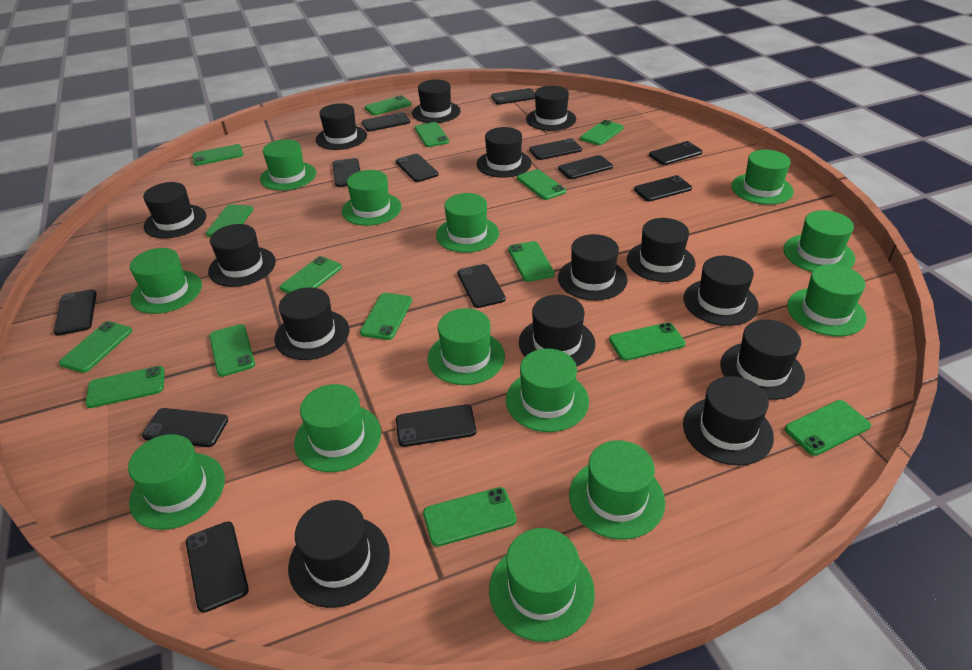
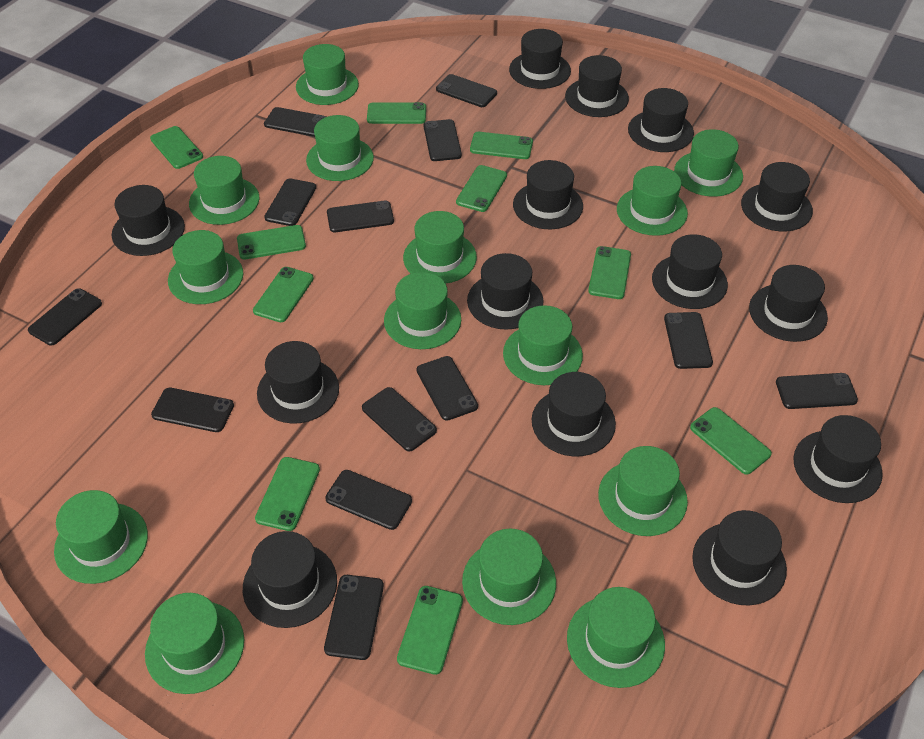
green hat: [128,434,225,530] [130,248,202,314] [260,139,316,191] [294,384,381,472] [342,170,402,226] [427,308,505,385] [436,193,499,253] [489,528,595,642] [506,349,589,432] [569,440,665,539] [731,150,794,205] [783,210,855,272] [787,264,867,336] = 13 -> [54,490,148,584] [145,593,244,694] [168,230,243,304] [189,156,259,225] [296,44,359,105] [306,115,374,181] [384,272,461,349] [403,211,477,283] [462,529,556,625] [503,305,583,385] [567,587,665,688] [598,446,688,536] [617,166,688,236] [674,129,743,197] = 14
green phone: [59,321,132,373] [85,366,165,408] [192,144,243,166] [206,205,253,237] [209,324,255,377] [280,256,342,293] [360,293,412,340] [365,95,412,115] [415,122,449,147] [423,487,517,547] [508,241,555,282] [517,169,566,200] [580,120,624,145] [609,322,686,361] [785,400,871,456] = 15 -> [150,126,203,169] [237,225,306,259] [253,267,314,322] [255,457,320,531] [367,102,426,124] [397,586,463,675] [456,165,507,212] [470,132,533,159] [588,246,631,299] [690,407,772,475] = 10

